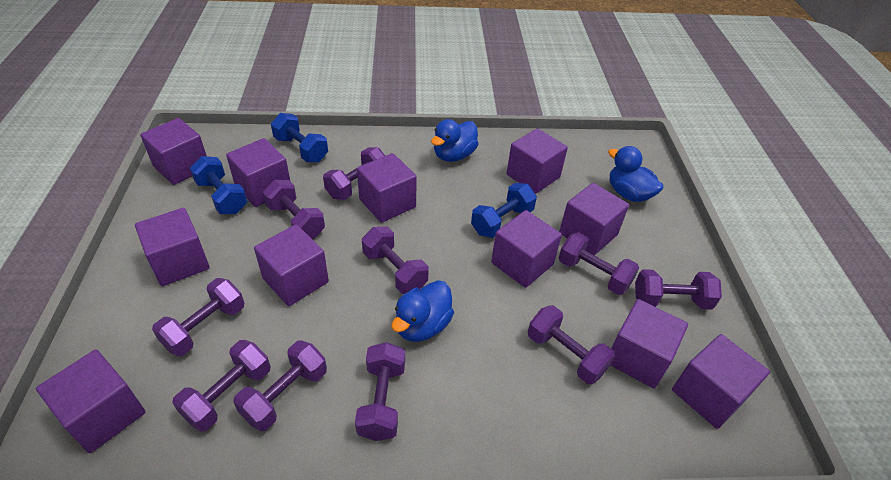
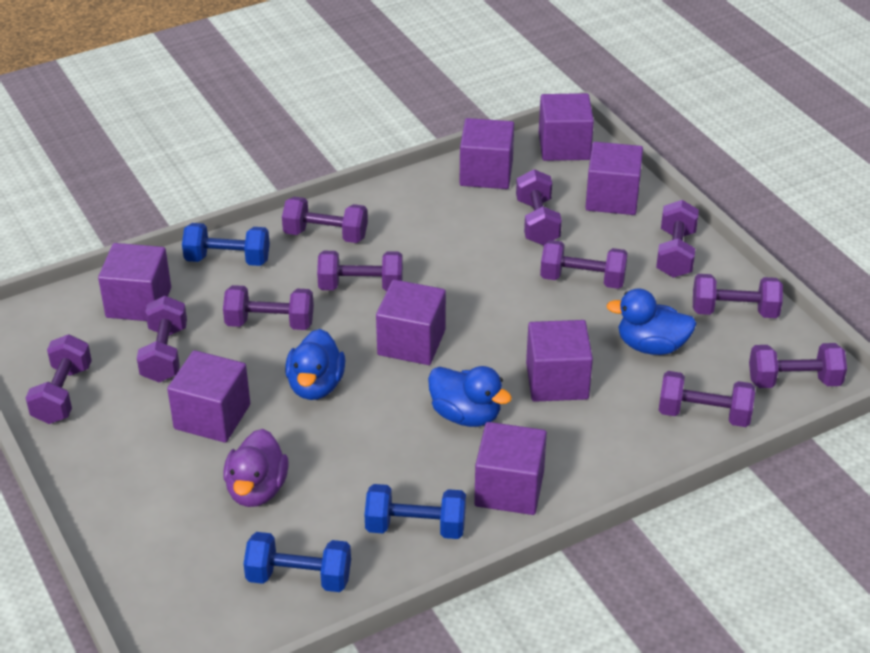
purple cube: [36,349,146,453] [135,208,210,286] [140,118,207,185] [226,138,290,207] [254,224,329,306] [357,153,417,223] [491,210,562,288] [506,128,568,194] [559,183,629,255] [610,299,688,388] [672,334,770,429] = 11 -> [98,243,171,321] [167,350,250,443] [376,280,446,365] [460,118,514,189] [474,422,547,515] [526,320,593,402] [539,93,594,161] [585,142,643,215] = 8
purple duck: none = 0 -> [223,429,289,507] = 1
purple dumbbell: [152,278,244,356] [172,340,271,432] [233,341,327,431] [263,180,325,239] [323,147,385,200] [355,342,405,441] [362,227,429,294] [528,305,615,384] [559,232,639,295] [635,269,722,310] = 10 -> [26,334,92,424] [137,296,187,382] [223,285,314,330] [282,197,368,243] [317,251,403,291] [516,169,562,245] [540,240,628,289] [656,200,699,278] [658,371,755,427] [693,274,783,318] [749,343,847,388] = 11

